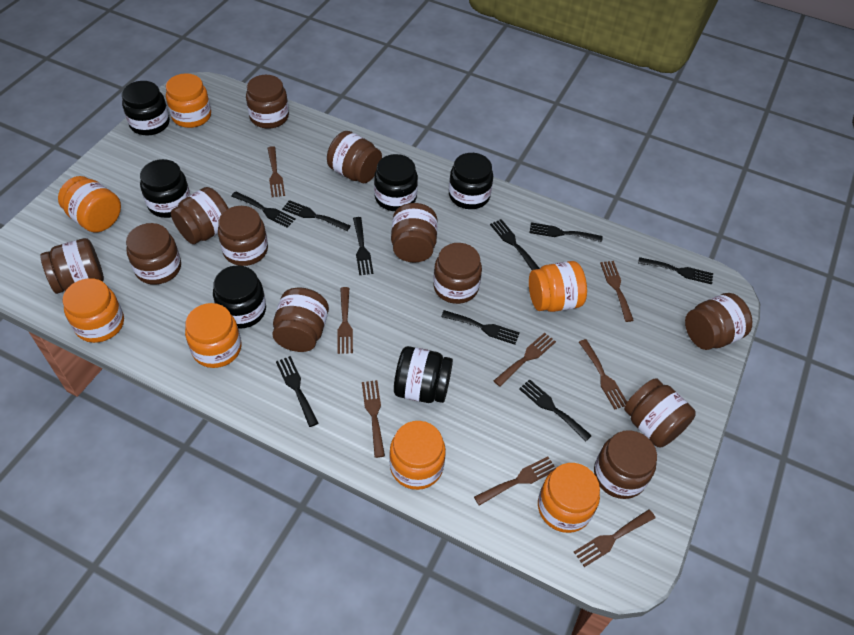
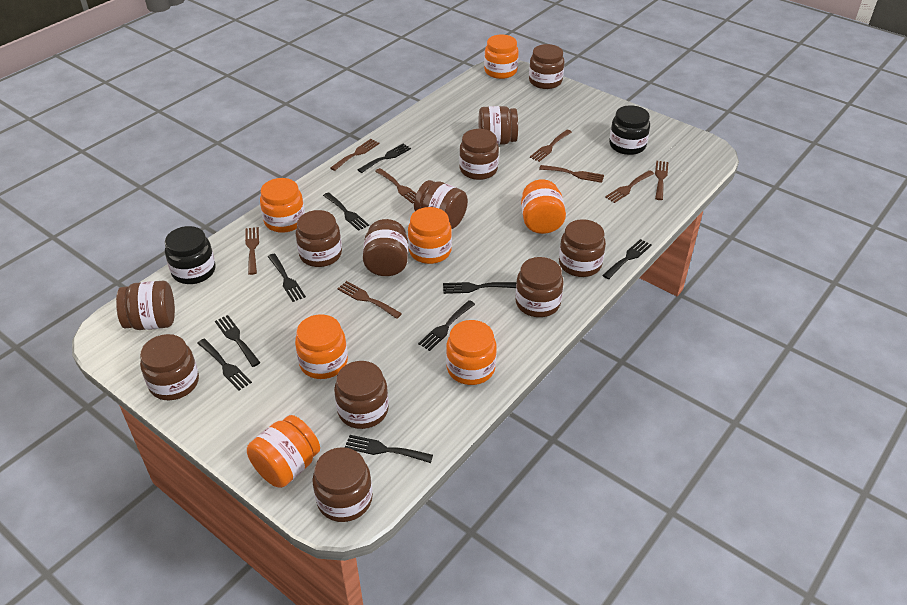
black jar: [122,81,170,135] [140,159,190,218] [213,265,266,329] [374,154,418,211] [394,346,453,403] [449,153,493,209] = 6 -> [165,226,216,284] [609,105,650,155] = 2

